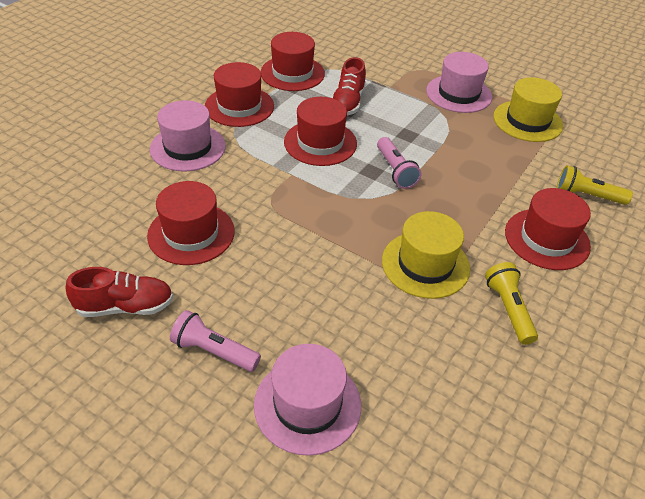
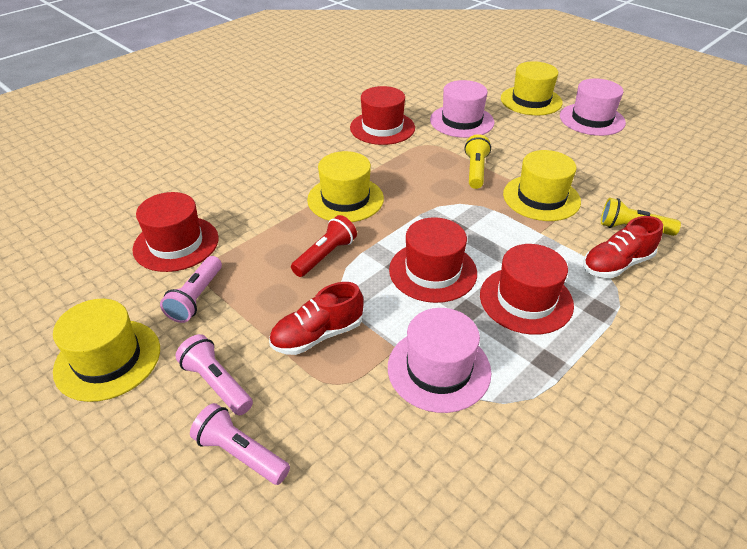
pink flashlight: [170,310,261,372] [377,137,421,189] = 2 -> [160,256,222,323] [175,334,253,415] [190,403,290,485] = 3
red flashlight: none = 0 -> [291,215,357,277] = 1
red hat: [147,181,235,265] [205,62,274,127] [261,32,325,91] [284,97,357,166] [505,188,591,270] = 5 -> [132,192,219,272] [350,86,415,145] [389,217,477,303] [480,244,574,335] = 4
yellow hat: [382,211,470,299] [493,77,563,142] = 2 -> [53,299,160,402] [307,151,384,222] [501,61,563,115] [503,150,581,221] = 4

